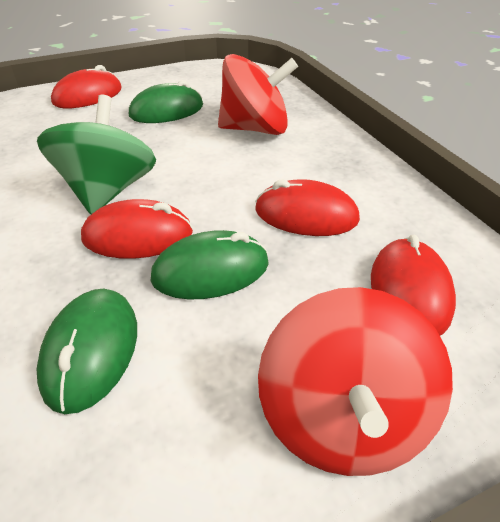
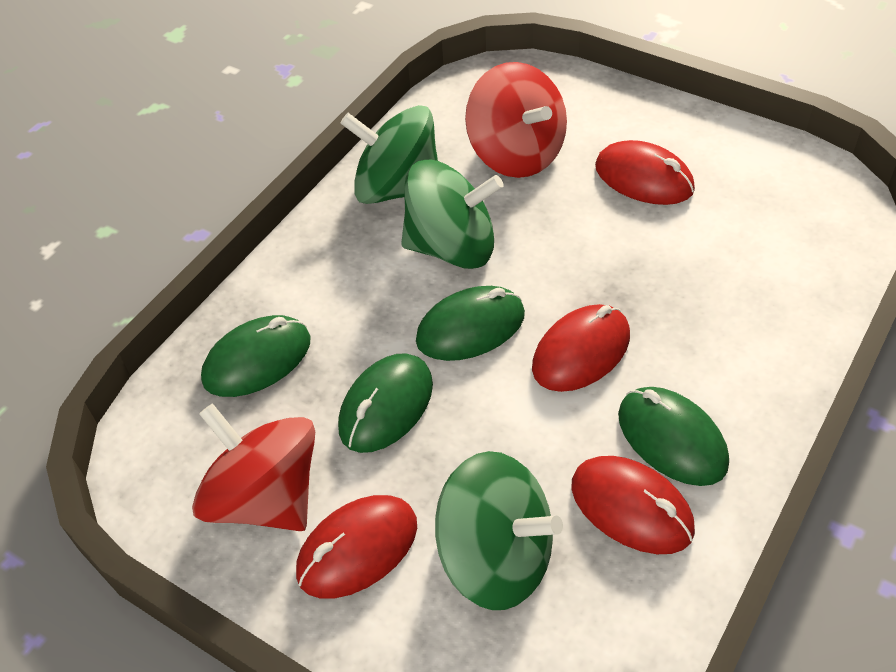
green mouse: [36,289,137,414] [129,80,203,123] [151,230,269,300] = 3 -> [201,315,311,397] [338,353,433,453] [416,286,525,361] [618,387,729,486] = 4
green spinning top: [37,95,156,214] = 1 -> [340,105,438,204] [401,160,504,269] [435,451,563,610] = 3

